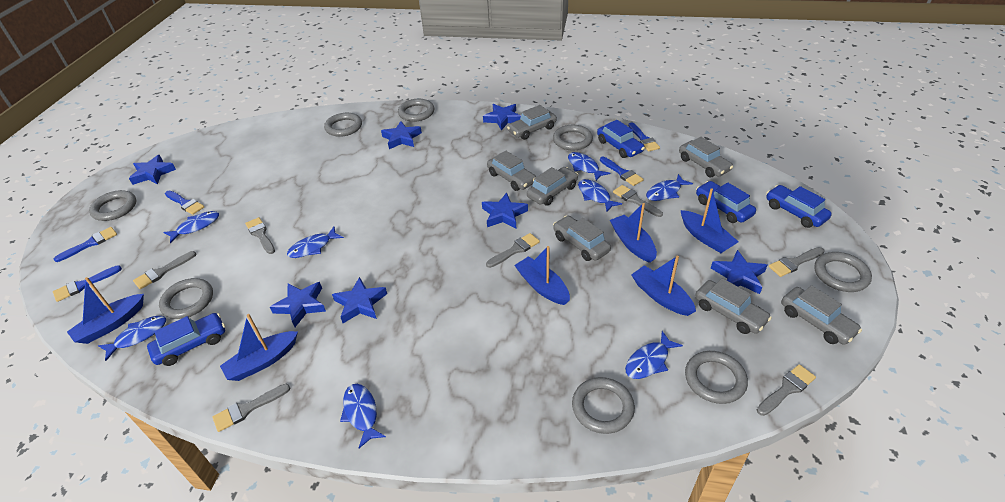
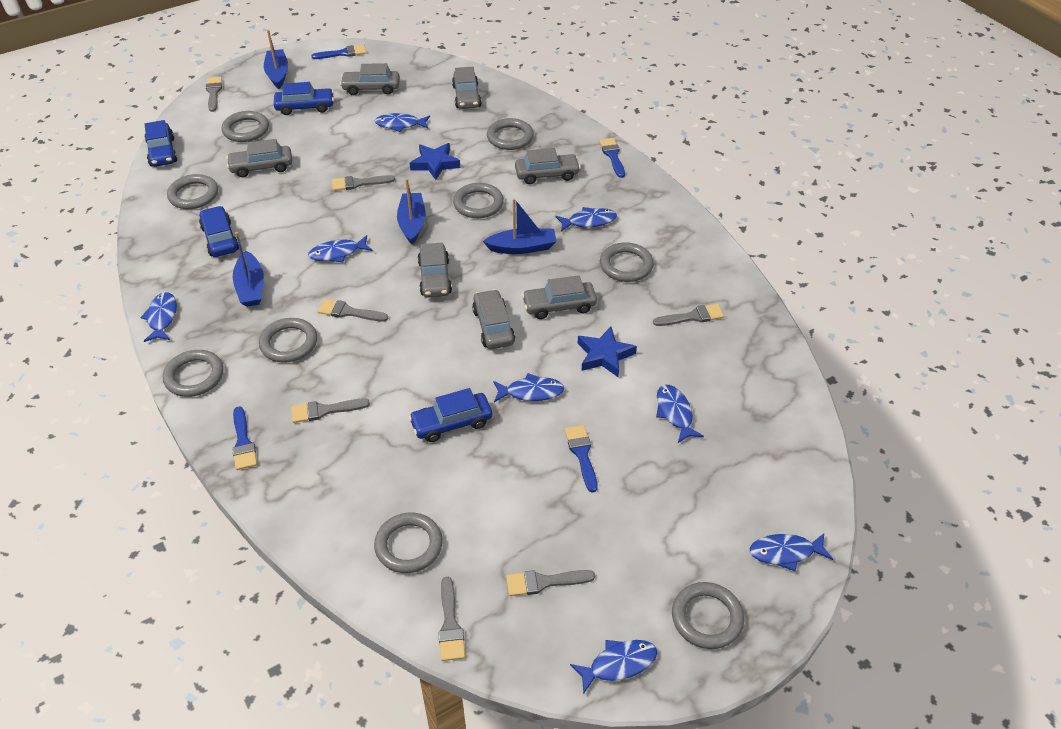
blue boat: [67,277,144,344] [220,314,298,381] [514,246,570,305] [610,203,657,263] [631,256,696,316] [681,189,739,253] = 6 -> [233,232,264,307] [264,30,288,89] [397,178,426,244] [483,198,557,254] = 4
blue brush: [53,265,122,302] [54,227,117,262] [165,191,204,215] [600,157,644,186] [628,122,660,152] = 5 -> [232,406,257,470] [311,45,366,59] [565,425,598,493] [599,138,625,178] = 4
blue star: [129,155,176,185] [270,282,326,327] [332,277,387,323] [381,121,422,149] [482,193,528,228] [483,104,521,130] [711,250,767,294] = 7 -> [410,143,460,180] [578,327,637,377] = 2
grey ring: [89,190,136,221] [159,278,213,319] [324,113,362,137] [398,99,434,122] [553,125,593,150] [572,377,635,434] [685,351,748,404] [814,252,872,292] = 8 -> [163,350,223,397] [167,174,218,209] [222,111,269,142] [259,318,317,363] [374,513,443,573] [453,183,504,218] [487,118,534,150] [600,242,654,282] [672,582,744,649] = 9

